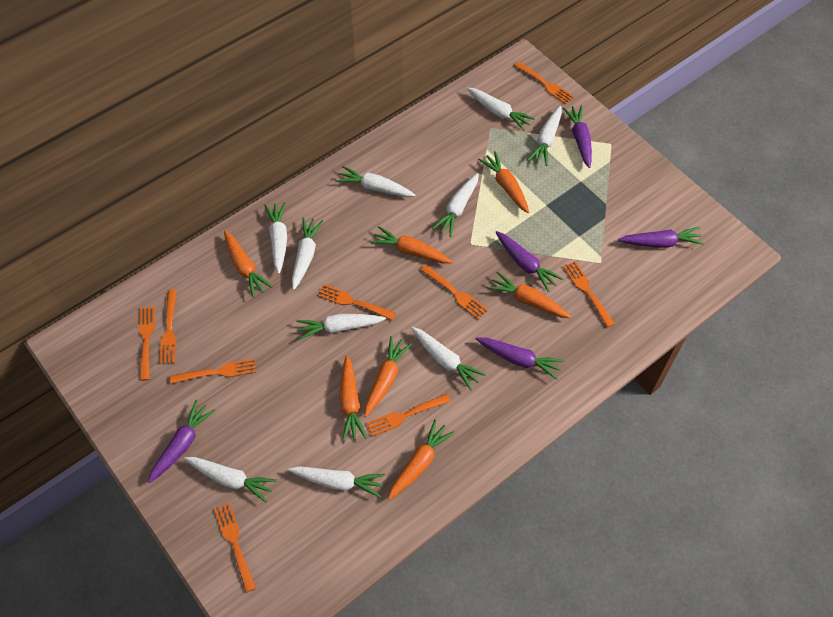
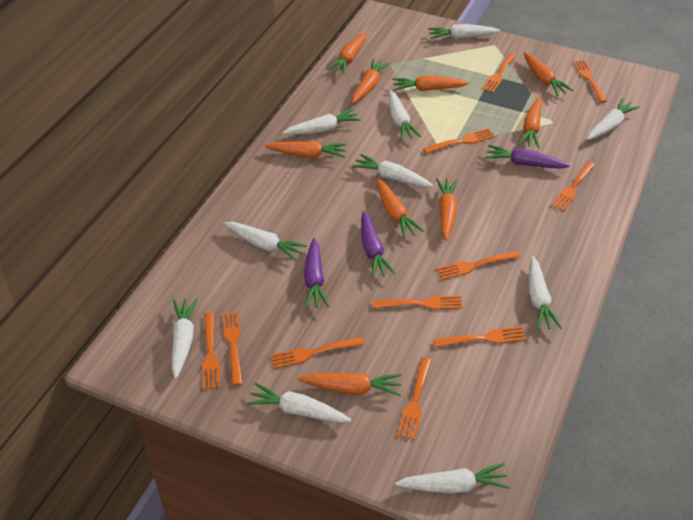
orange carrot: [224,231,273,298] [339,355,367,441] [364,336,412,417] [370,226,452,263] [388,419,455,500] [478,151,529,213] [488,272,571,318] = 7 -> [264,141,347,158] [298,373,402,396] [327,33,366,74] [352,58,390,103] [376,178,424,238] [392,75,469,91] [436,178,458,240] [518,97,542,148] [524,52,573,96] = 9
orange fork: [139,306,155,381] [159,290,177,364] [170,359,256,384] [214,503,256,593] [317,284,396,320] [366,394,451,437] [420,264,488,319] [514,61,574,104] [563,261,615,328] = 9 -> [202,312,220,389] [222,311,243,386] [271,337,364,369] [372,295,463,310] [397,357,432,440] [423,128,495,154] [434,326,527,347] [436,251,520,280] [481,52,517,93] [551,161,595,211] [573,60,607,103] = 11
purple carrot: [148,400,216,483] [476,337,564,380] [495,231,563,292] [563,105,592,168] [618,227,704,248] = 5 -> [304,238,329,309] [361,211,396,278] [485,145,570,169] = 3

